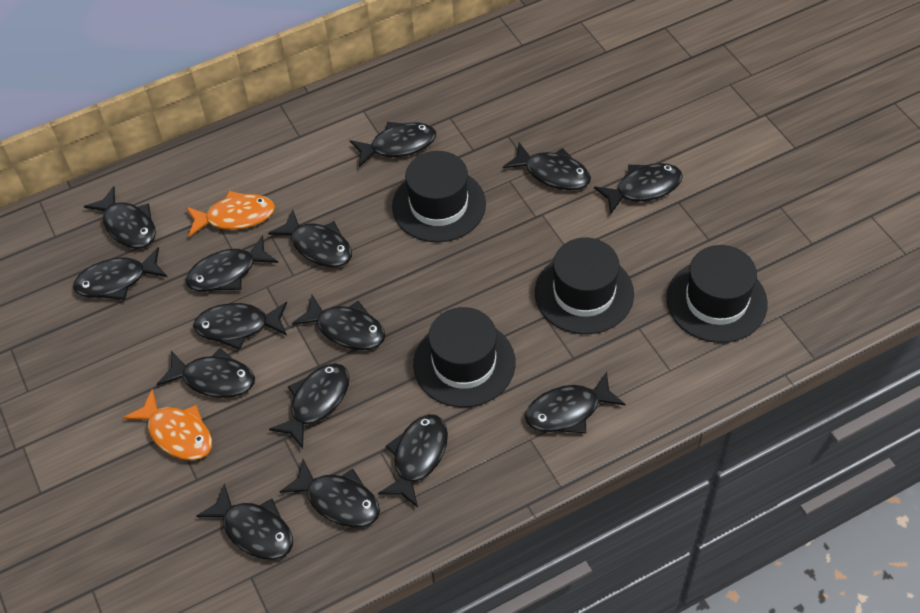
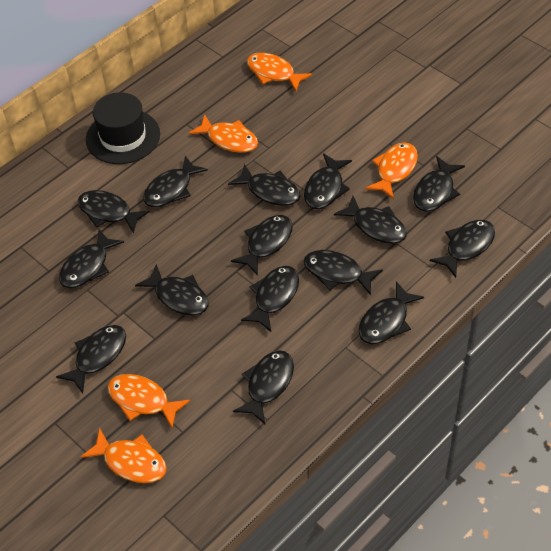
black hat: [392,151,486,242] [413,307,515,407] [535,238,634,334] [666,245,768,343] = 4 -> [86,92,160,164] = 1
orange fish: [123,389,212,460] [186,191,275,237] = 2 -> [81,428,167,483] [107,374,190,428] [189,114,258,153] [247,53,312,91] [365,143,418,199] = 5

